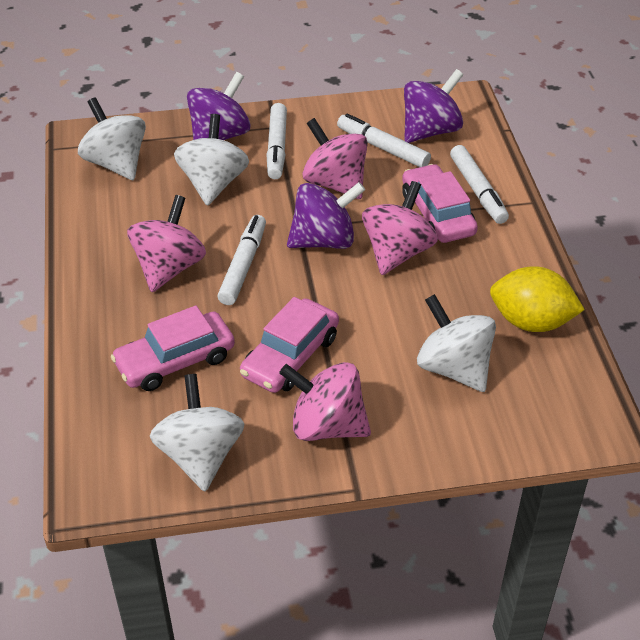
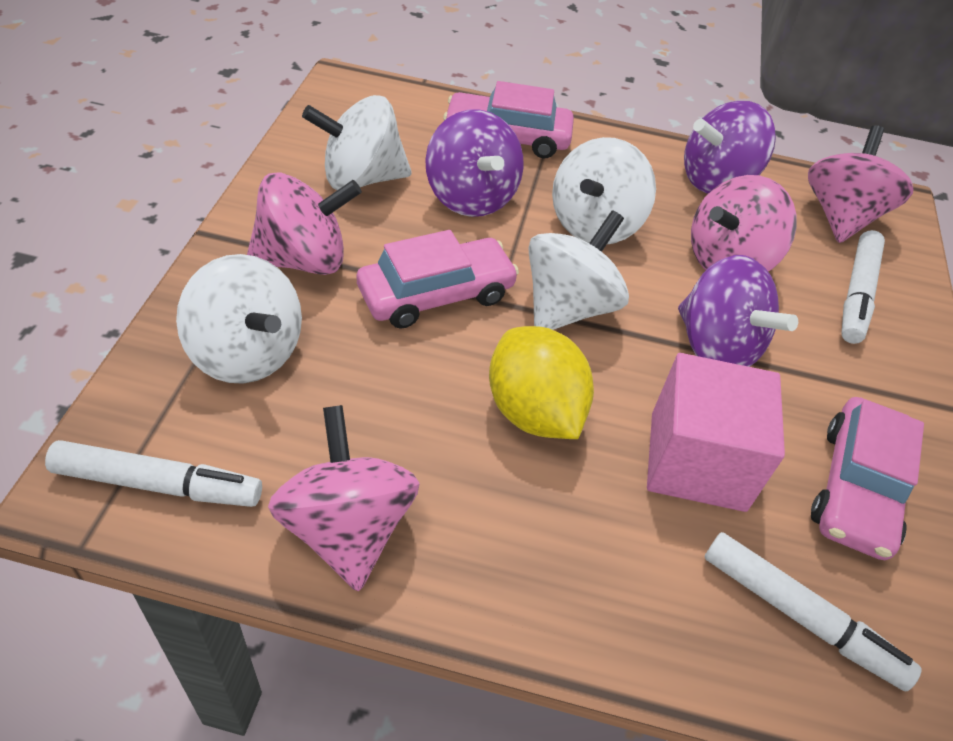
pink cube: none = 0 -> [647,353,785,512] = 1
white marker: [218,215,266,305] [266,103,287,179] [337,114,431,167] [450,145,509,224] = 4 -> [45,440,262,507] [704,532,922,692] [841,230,885,344] = 3

